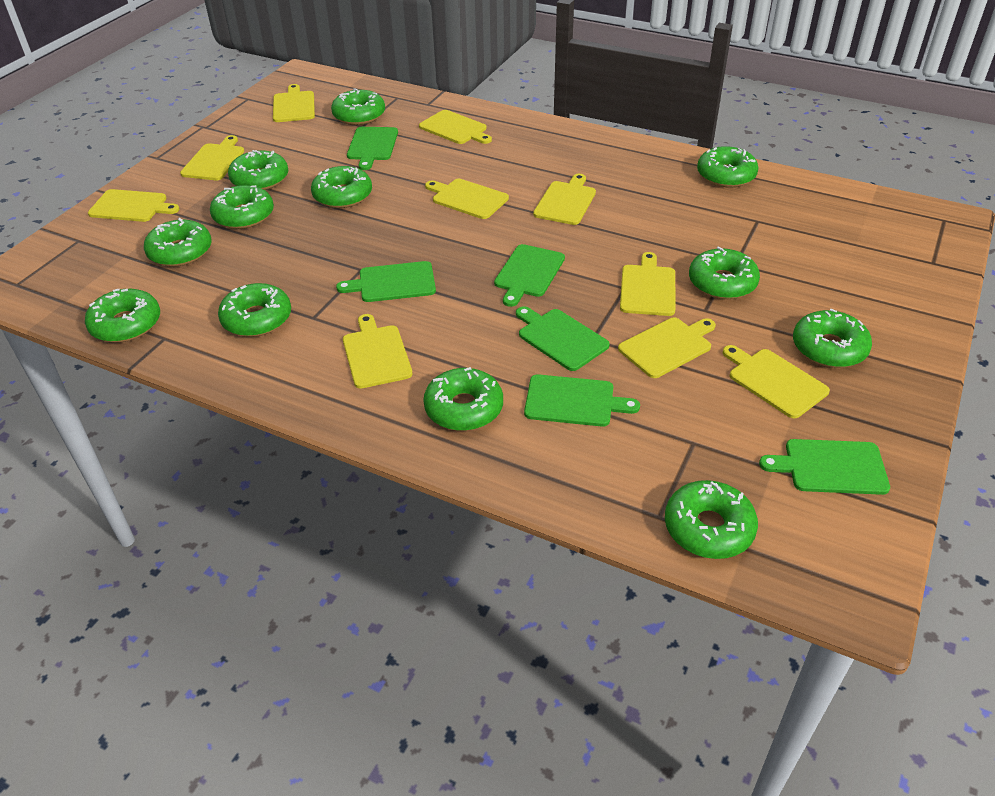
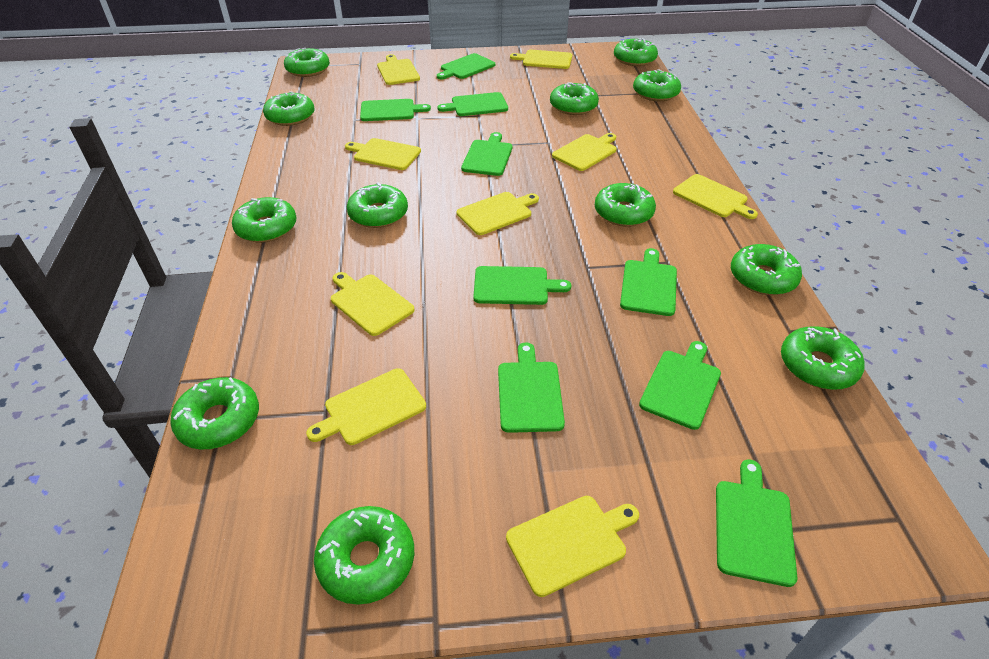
green cutting board: [336,261,436,302] [347,127,398,170] [494,244,565,307] [516,306,610,371] [524,374,640,427] [759,439,890,495] = 6 -> [360,99,431,121] [437,53,495,79] [437,92,508,116] [461,132,512,176] [473,266,571,305] [498,343,565,433] [620,248,677,316] [639,341,721,430] [716,459,797,587] = 9
yellow cutting board: [88,189,179,222] [180,135,244,180] [273,84,315,122] [343,314,413,389] [419,110,492,144] [425,179,509,219] [533,174,596,225] [618,317,716,378] [620,252,675,316] [723,345,830,418] = 10 -> [306,368,426,445] [331,272,415,336] [345,138,421,170] [377,54,420,85] [457,192,539,235] [506,496,639,597] [510,50,572,69] [552,133,617,171] [673,174,758,219] = 9

